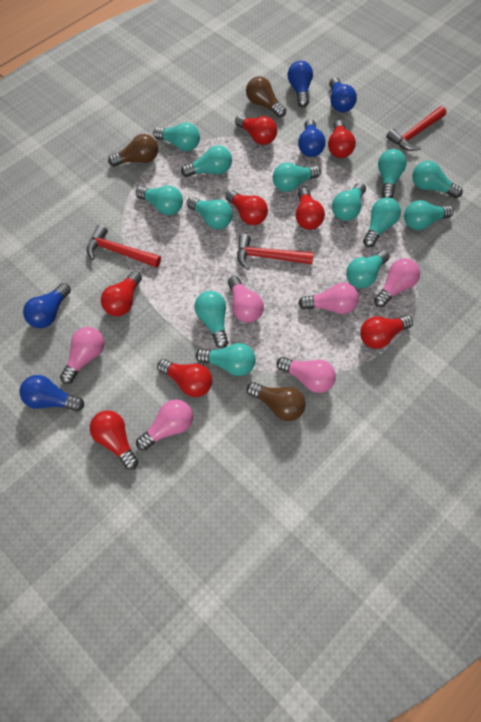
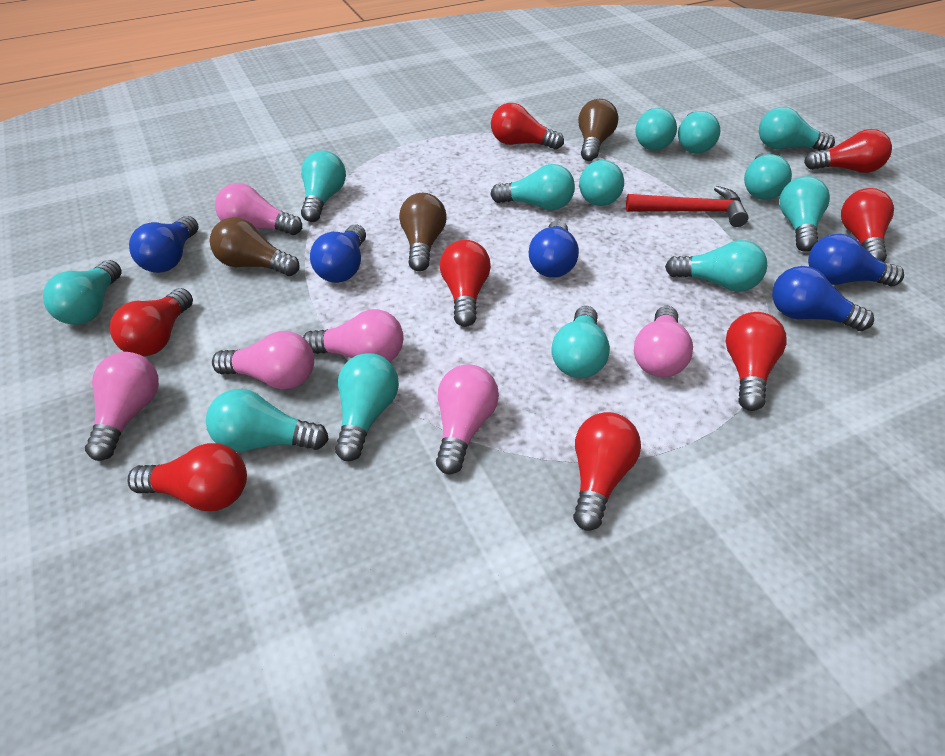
red hammer: [86,225,161,268] [237,234,314,270] [386,106,446,151] = 3 -> [626,186,749,227] = 1

